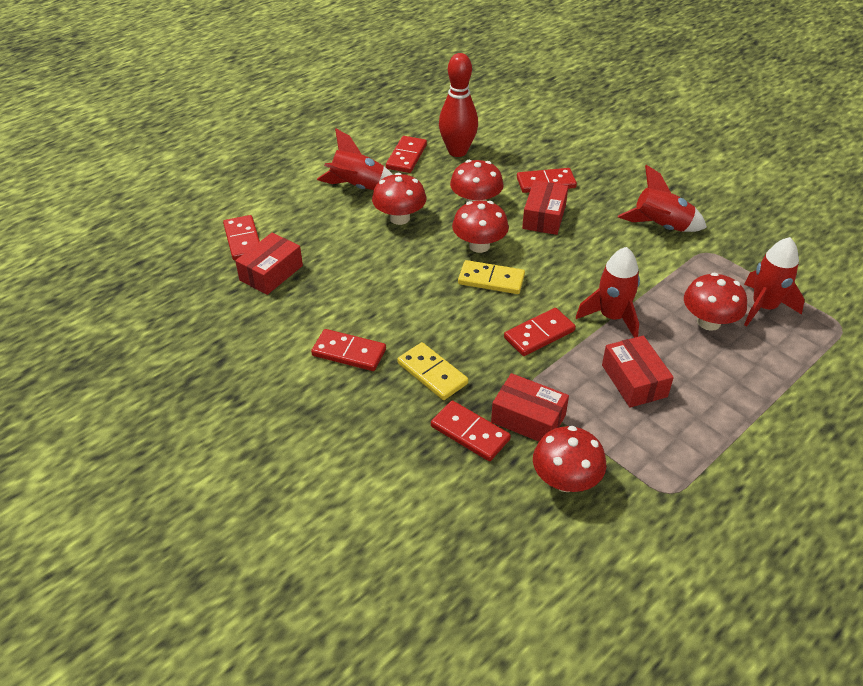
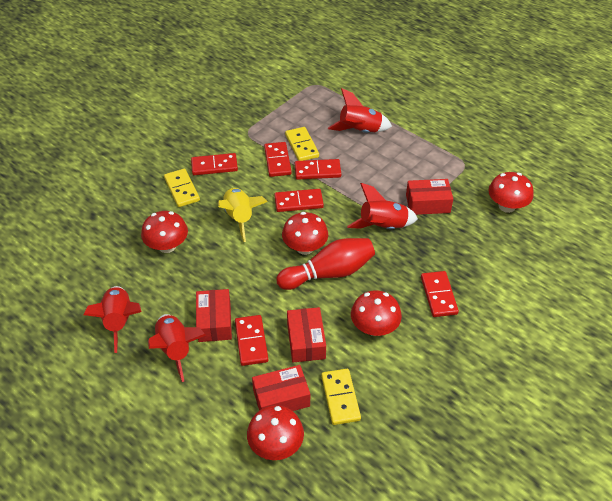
yellow domino: [398,342,468,400] [458,260,525,294] = 2 -> [164,169,200,207] [285,127,319,161] [321,369,361,425] = 3
yellow rocket: none = 0 -> [218,188,268,242] = 1

